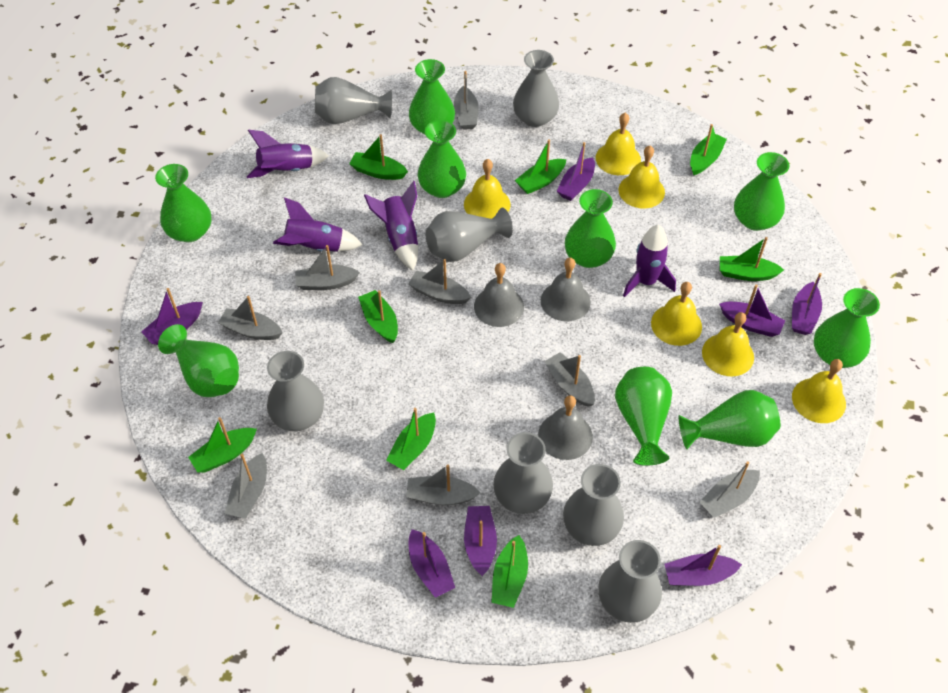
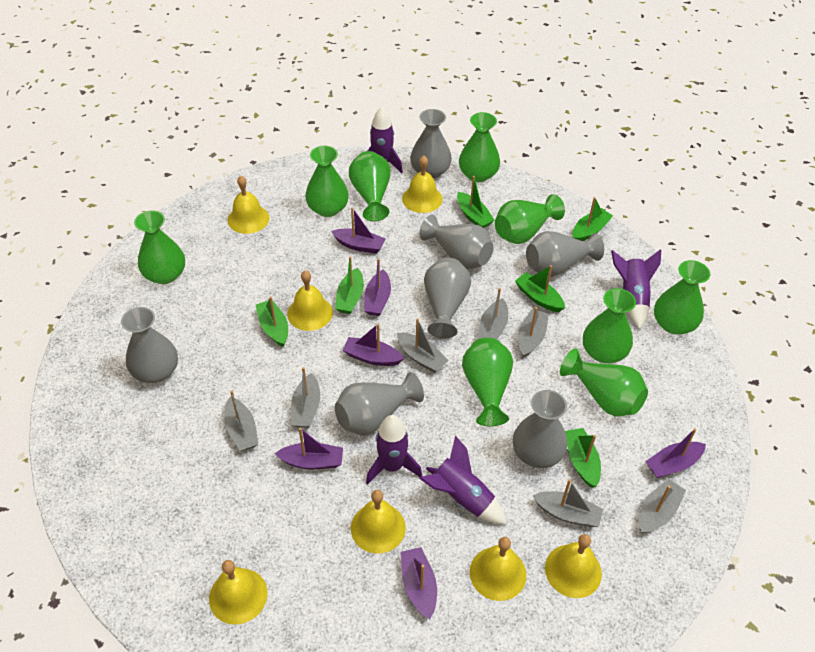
green boat: [188,417,257,472] [349,134,408,180] [358,290,398,343] [386,408,436,470] [491,535,528,608] [515,139,566,194] [690,124,727,175] [720,237,784,281] = 8 -> [256,296,288,347] [335,257,364,314] [457,176,495,228] [515,265,565,312] [565,428,601,488] [572,197,613,241] = 6
grey bell: [474,263,524,327] [538,395,593,460] [541,258,591,321] = 3 -> none = 0
grey boat: [218,296,283,340] [225,453,267,519] [295,245,360,290] [406,464,481,505] [409,259,471,304] [454,71,479,130] [545,352,595,407] [699,462,760,518] = 8 -> [224,390,258,451] [291,367,320,428] [397,318,449,373] [477,288,508,339] [518,307,549,358] [532,479,603,527] [639,478,686,534] = 7
purple boat: [141,288,203,345] [409,529,455,598] [464,506,497,576] [557,142,595,201] [664,545,742,586] [719,284,785,337] [792,273,822,335] = 7 -> [275,428,343,469] [331,207,386,254] [343,324,404,366] [364,258,391,316] [401,547,437,619] [645,428,706,478] = 6
yellow bell: [464,159,511,219] [596,113,641,175] [618,145,665,208] [651,282,702,346] [702,312,754,376] [792,359,846,423] = 6 -> [209,560,268,625] [228,176,269,234] [287,270,333,331] [351,490,406,554] [402,156,443,213] [470,537,526,601] [545,534,602,598] = 7

